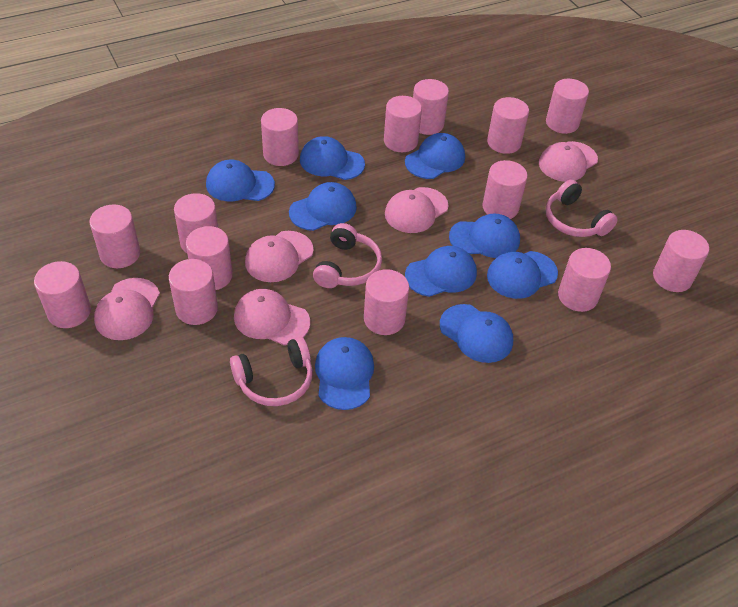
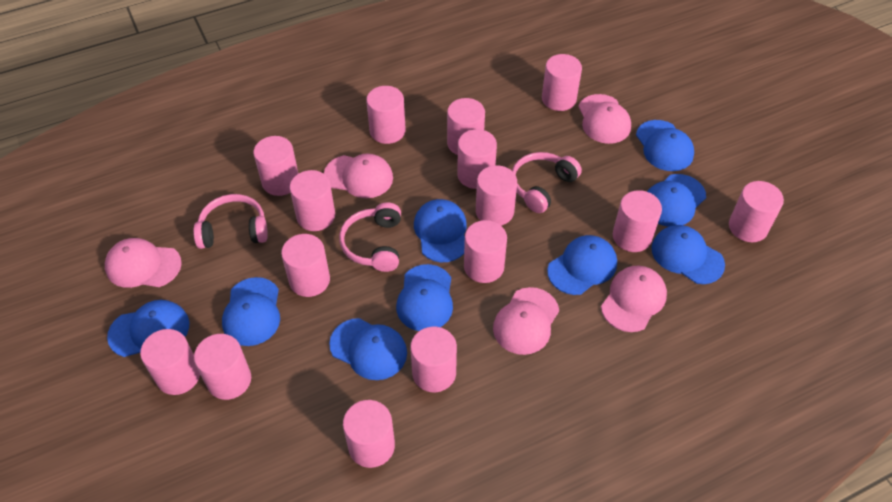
pink cylinder: [34,261,91,328] [89,204,140,268] [169,259,218,325] [174,193,218,253] [186,226,233,290] [261,108,299,166] [364,269,409,335] [384,96,422,152] [413,79,449,135] [482,160,528,219] [487,97,529,154] [546,79,589,134] [558,248,611,312] [653,230,709,292] = 14 -> [140,329,200,395] [194,334,251,400] [253,136,298,196] [281,234,330,297] [290,170,335,231] [343,400,395,468] [366,86,406,144] [410,327,457,392] [447,98,485,155] [457,129,497,189] [464,220,507,283] [476,165,517,226] [542,54,582,111] [613,190,662,252] [729,181,784,242] = 15

